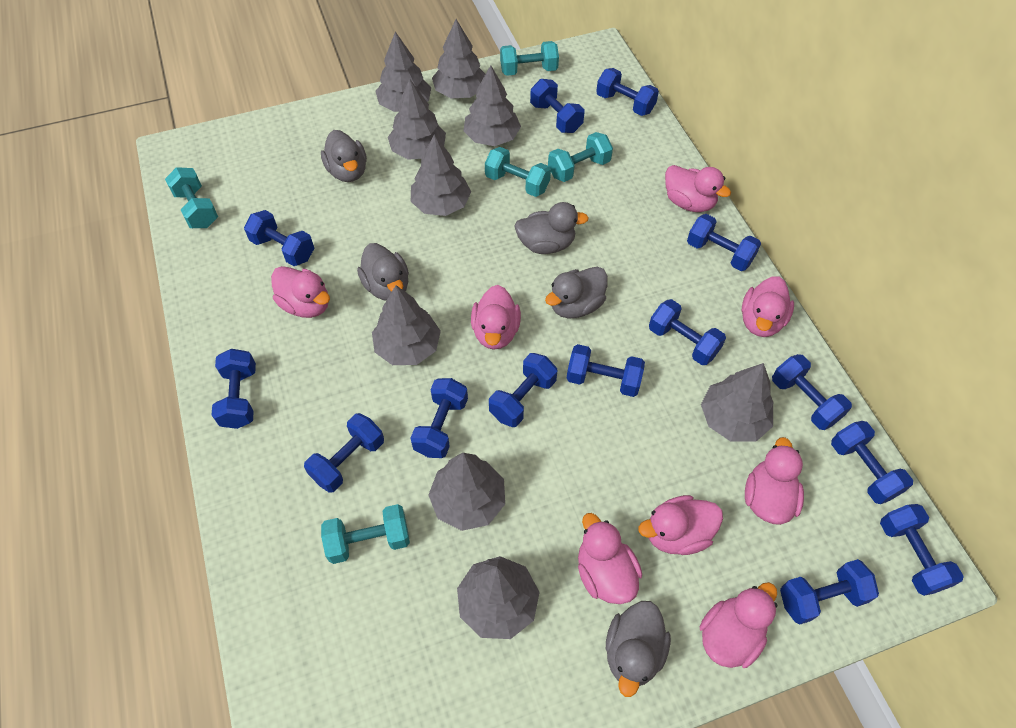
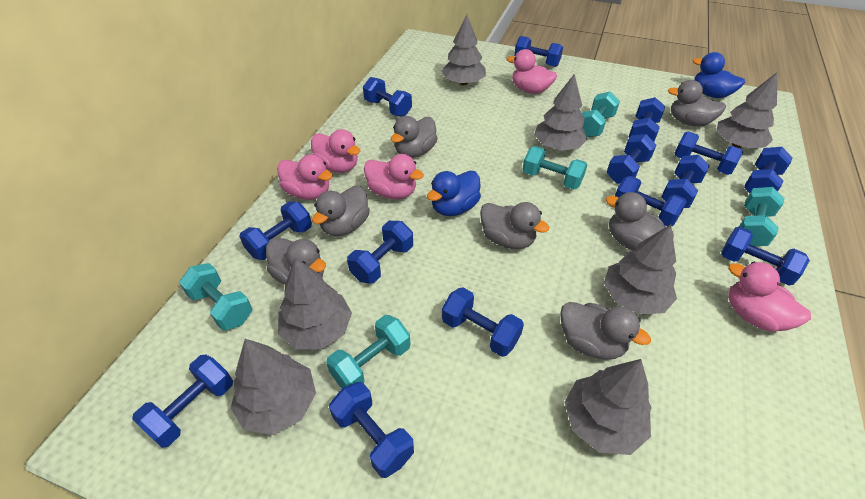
blue duck: none = 0 -> [427,171,481,216] [693,52,745,98] = 2
grey duck: [321,130,367,182] [357,243,409,301] [514,202,589,254] [545,267,608,318] [606,601,671,697] = 5 -> [266,238,326,284] [312,185,370,236] [391,116,438,158] [480,202,549,249] [560,302,651,360] [606,192,674,251] [668,80,726,126] = 7
grey tree: [372,285,441,365] [375,32,431,112] [388,79,446,160] [411,134,471,216] [429,453,505,531] [432,19,485,98] [457,556,540,639] [464,65,521,146] [701,363,774,442] = 9 -> [231,339,316,435] [278,258,352,349] [441,15,486,85] [534,74,588,151] [564,359,651,455] [604,224,677,315] [716,72,777,148] = 7
pink duck: [271,266,330,318] [471,285,521,350] [578,513,642,604] [638,495,723,555] [665,165,731,212] [700,582,777,668] [742,276,794,337] [745,437,804,525] = 8 -> [277,154,333,200] [311,129,360,173] [364,154,424,199] [507,49,557,94] [728,262,811,332] = 5

